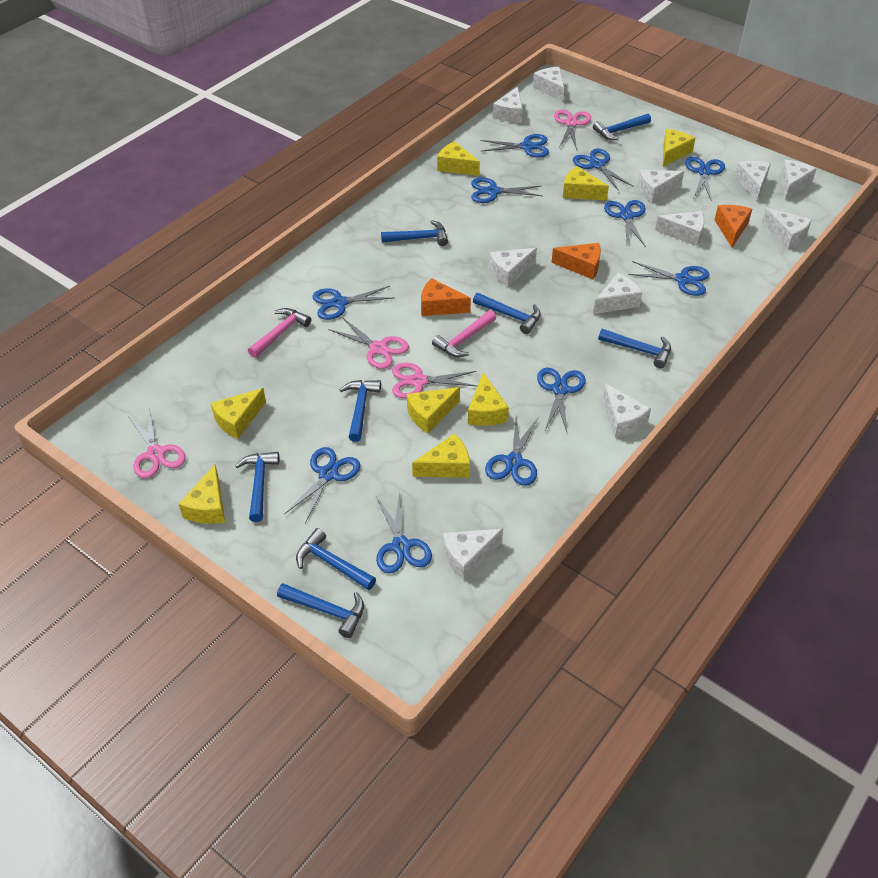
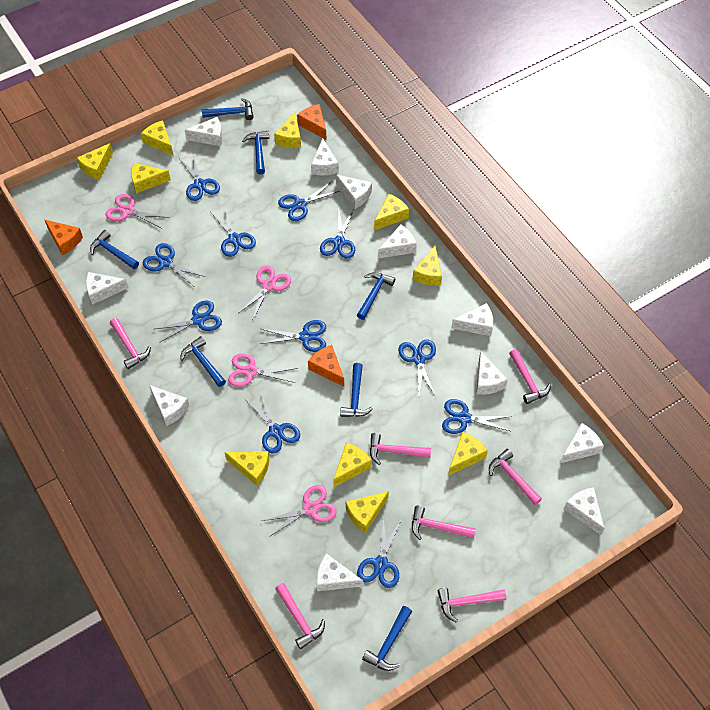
blue hammer: [235,452,279,522] [277,583,364,638] [296,528,376,590] [340,380,381,442] [381,220,448,246] [473,293,541,334] [593,114,651,140] [598,329,671,368] = 8 -> [90,230,139,269] [180,336,226,387] [202,98,254,120] [242,131,269,174] [340,363,373,417] [357,272,395,320] [362,606,412,671] = 7
pink hammer: [248,308,311,358] [432,310,496,357] = 2 -> [110,318,151,369] [275,583,325,649] [370,433,431,465] [412,506,476,540] [438,588,506,622] [489,449,542,505] [509,349,551,404] = 7
yellow cheese: [179,464,225,524] [211,388,266,439] [407,387,460,434] [412,433,470,478] [437,141,480,176] [468,372,509,426] [563,166,609,200] [663,129,695,167] = 8 -> [77,143,113,180] [131,163,171,194] [141,120,174,156] [224,451,269,486] [274,112,301,148] [333,442,372,487] [346,491,389,533] [374,194,409,230] [413,246,442,286] [448,432,488,476] = 10

